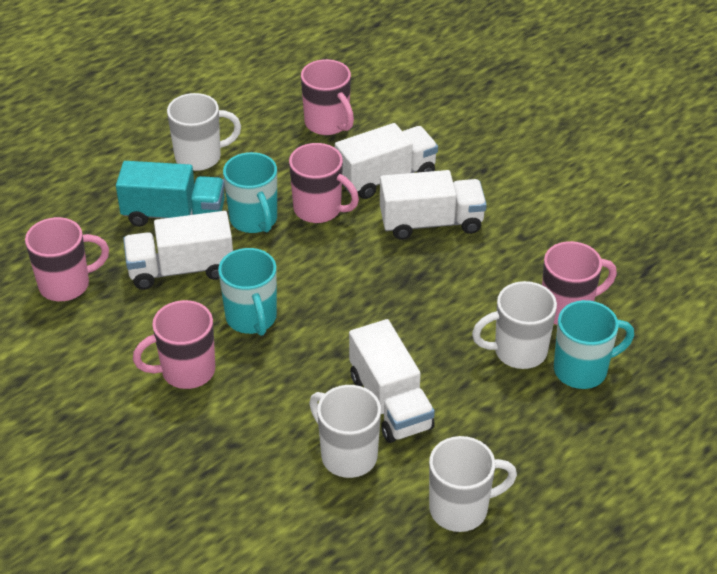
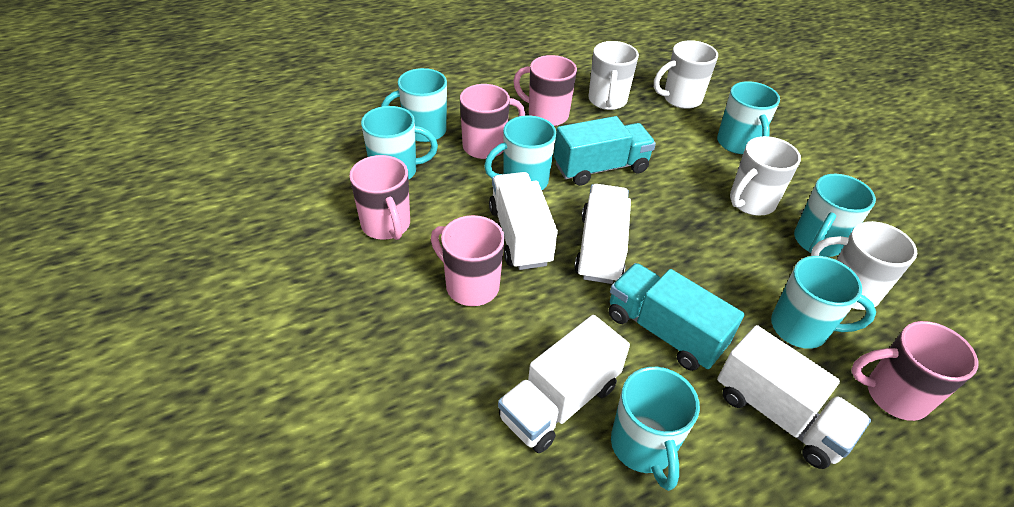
turquoise mug: [218,248,277,336] [223,152,277,233] [554,300,634,389] = 3 -> [361,106,438,180] [381,68,447,142] [484,116,556,190] [611,367,700,491] [717,81,780,154] [771,256,876,349] [794,174,876,257] = 7
turquoise truck: [116,161,225,227] = 1 -> [554,116,656,186] [609,263,745,371] = 2

